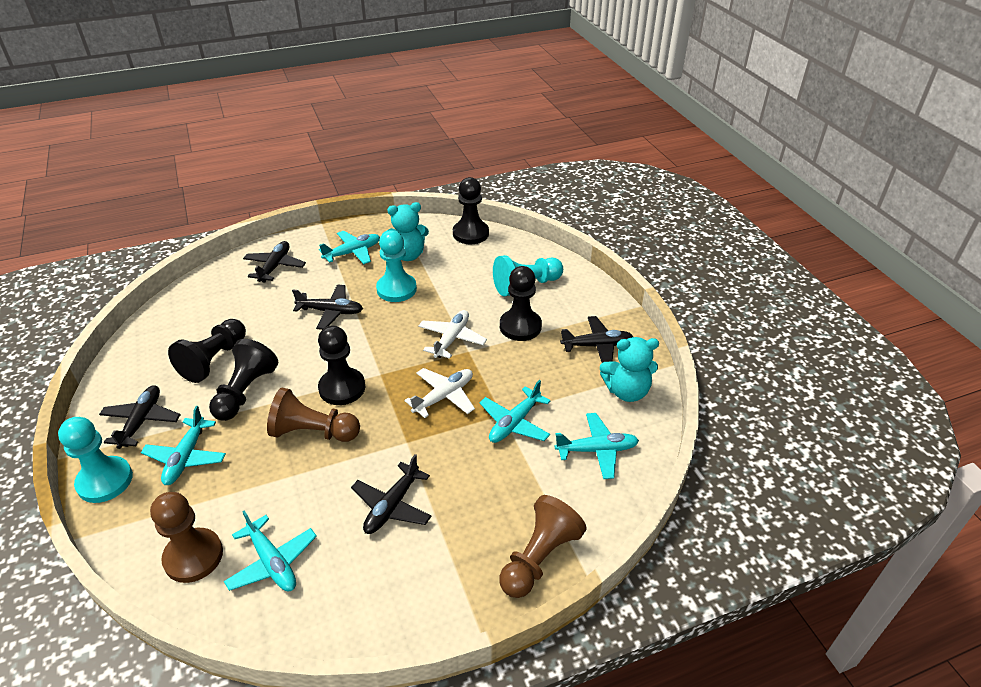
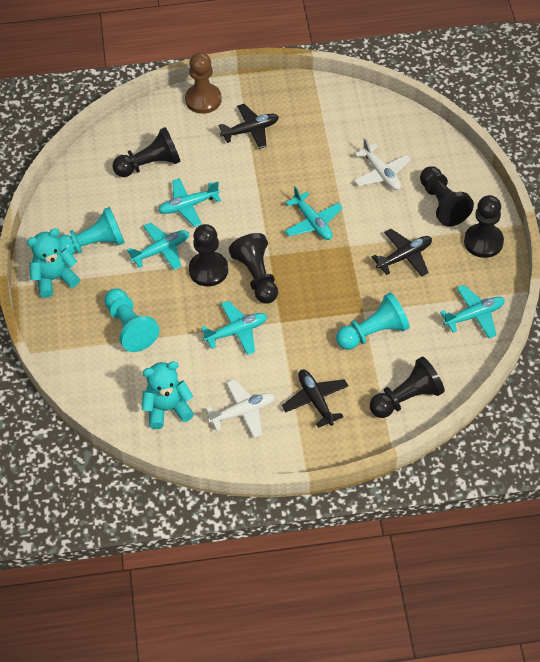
black pawn: [168,319,246,383] [209,339,278,421] [318,326,365,405] [453,177,489,244] [500,266,542,341] = 5 -> [112,127,181,177] [189,224,228,286] [229,233,278,304] [370,356,445,418] [420,166,474,226] [464,195,504,258] = 6
black plane: [99,385,181,449] [243,241,306,283] [292,284,363,330] [351,454,432,534] [560,316,633,363] = 5 -> [218,104,279,149] [282,369,348,428] [372,229,432,276] = 3
brown pawn: [150,492,223,583] [267,388,360,442] [499,495,586,598] = 3 -> [185,52,222,114] = 1

